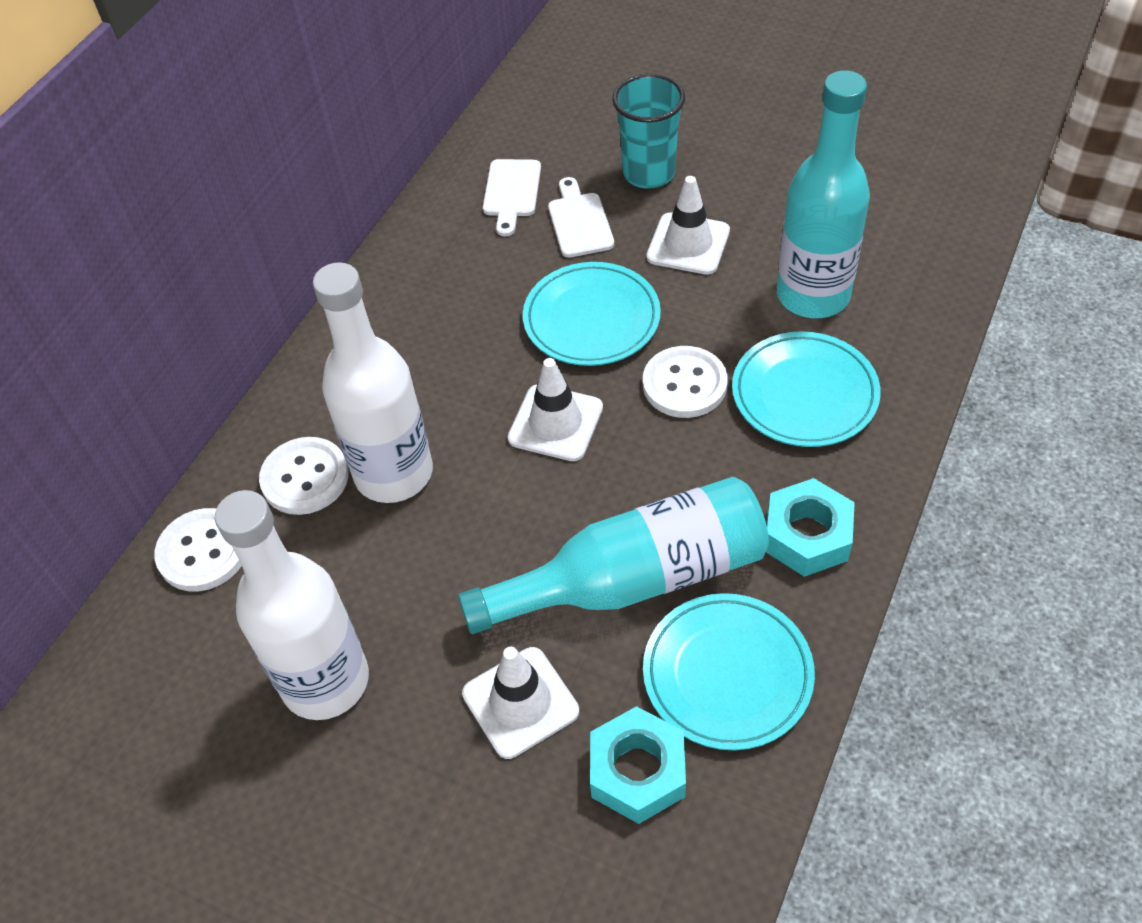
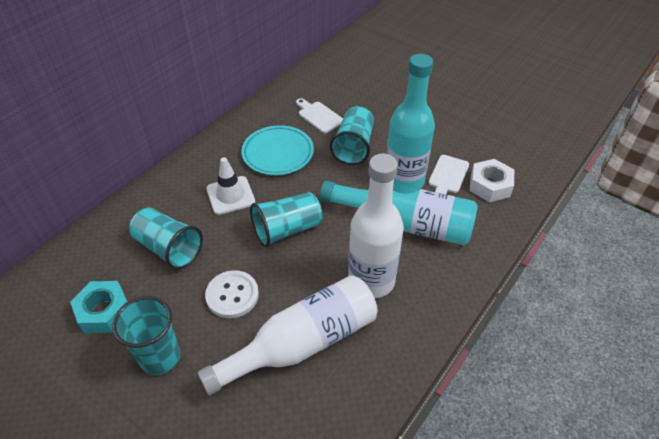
turquoise cup: [612,74,685,189] = 1 -> [112,296,180,375] [129,207,203,270] [250,192,322,248] [330,106,374,165] = 4
turquoise nut: [590,706,686,824] [766,478,855,577] = 2 -> [70,281,128,333] = 1
turquoise plate: [523,262,661,366] [643,593,815,751] [732,331,881,447] = 3 -> [241,125,314,175] = 1
white button: [154,508,242,591] [259,437,349,515] [643,346,728,418] = 3 -> [205,270,259,318] = 1
white nut: none = 0 -> [470,159,514,202] = 1
white traffic cone: [462,647,579,759] [508,358,603,461] [647,176,730,275] = 3 -> [206,157,255,215] = 1

